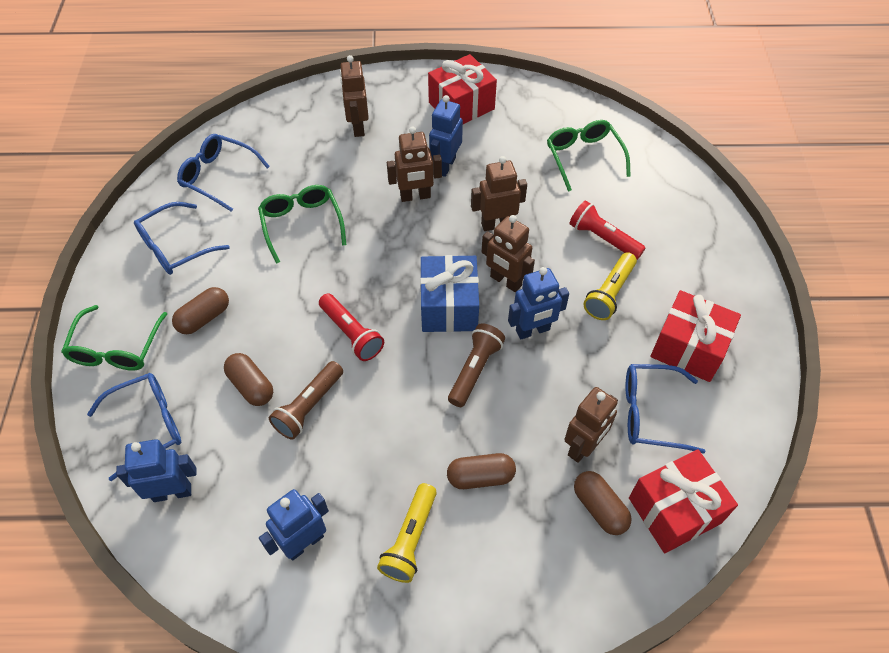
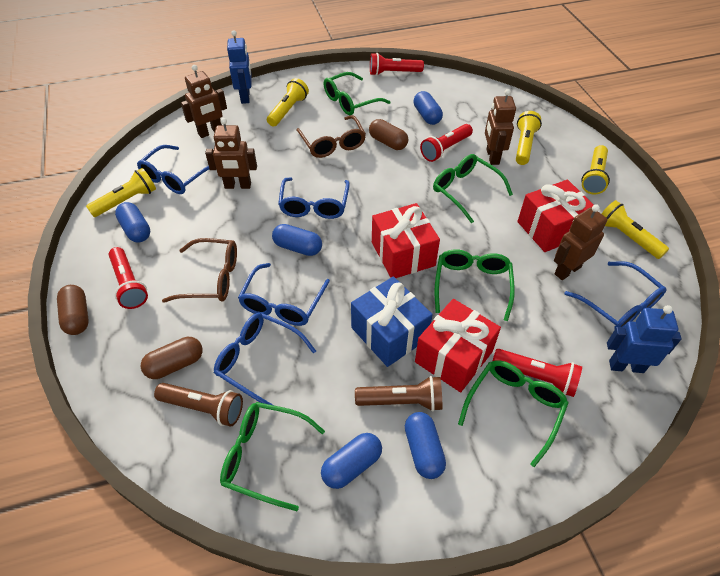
blue capsule: none = 0 -> [115,202,150,243] [272,224,322,256] [321,433,382,489] [405,412,446,479] [414,91,443,125] = 5
blue glasses: [87,373,181,481] [134,202,230,275] [177,134,270,212] [626,364,705,454] = 4 -> [137,145,210,194] [214,313,316,411] [238,263,330,326] [278,177,350,219] [564,261,667,329] = 5
blue robot: [116,439,196,502] [259,489,329,561] [429,95,463,177] [508,267,569,340] = 4 -> [227,30,252,104] [607,305,682,373] = 2
brown capsule: [172,287,229,334] [224,353,273,406] [447,453,516,489] [574,471,632,535] = 4 -> [57,285,89,335] [141,337,203,379] [369,119,408,150] = 3
brown glasses: none = 0 -> [162,238,237,303] [296,115,366,158] = 2
brown robot: [340,55,369,137] [387,127,442,202] [471,156,527,231] [482,215,535,292] [564,387,618,463] = 5 -> [181,65,227,138] [205,118,257,189] [485,89,516,165] [554,204,607,280] = 4
green glasses: [61,305,167,371] [258,185,346,264] [547,120,631,192] = 3 -> [220,402,325,511] [323,72,391,115] [433,154,513,223] [435,249,515,321] [458,360,568,467] = 5
red flashlight: [319,293,384,361] [570,200,645,260] = 2 -> [109,247,148,309] [370,53,424,76] [420,124,473,162] [493,349,582,397] = 4
yellow flashlight: [377,483,437,583] [583,252,637,320] = 2 -> [86,168,156,217] [267,78,309,126] [516,111,542,165] [581,145,610,195] [601,200,669,259] = 5

